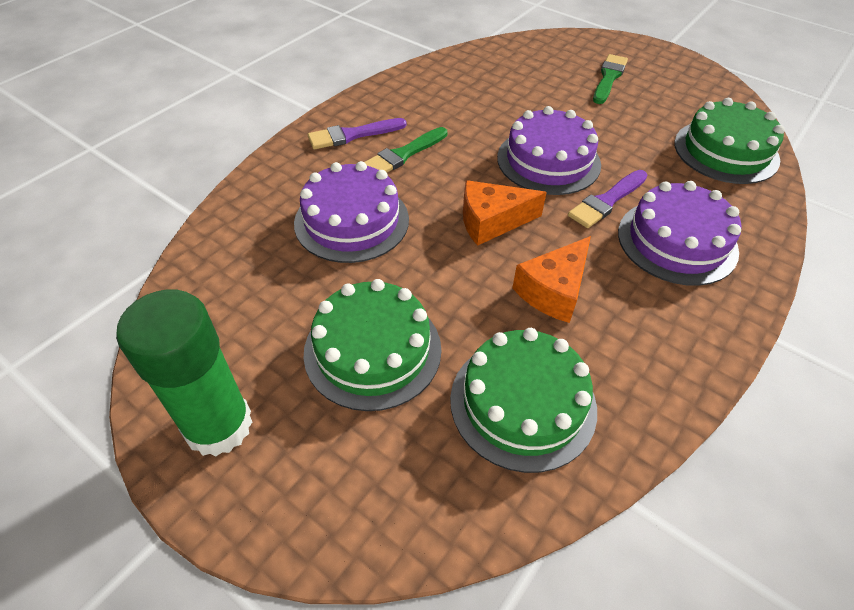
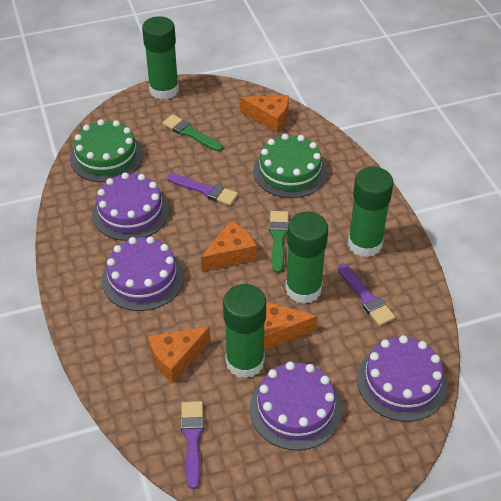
green cake: [303,279,442,411] [450,328,597,473] [674,98,785,184] = 3 -> [70,119,143,182] [253,134,327,198] = 2
green glue stick: [116,290,252,457] = 1 -> [142,16,179,100] [223,284,266,378] [285,212,328,304] [348,167,394,257] = 4
orange cheese: [463,180,547,246] [512,236,591,323] = 2 -> [148,327,211,383] [201,221,257,272] [240,95,289,133] [264,302,318,350] = 4
purple brush: [308,118,407,149] [568,170,648,228] = 2 -> [167,174,238,206] [181,401,204,489] [338,264,395,326] = 3
purple cake: [294,161,409,263] [497,106,601,195] [618,181,741,286] = 3 -> [92,172,169,241] [102,236,184,311] [250,361,342,450] [357,335,447,422] = 4

